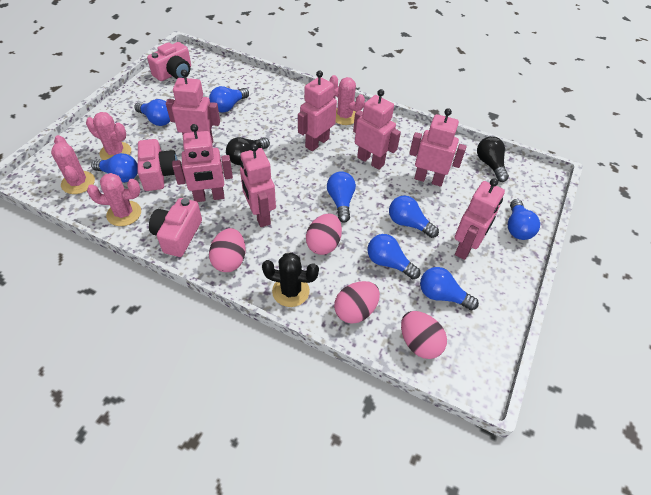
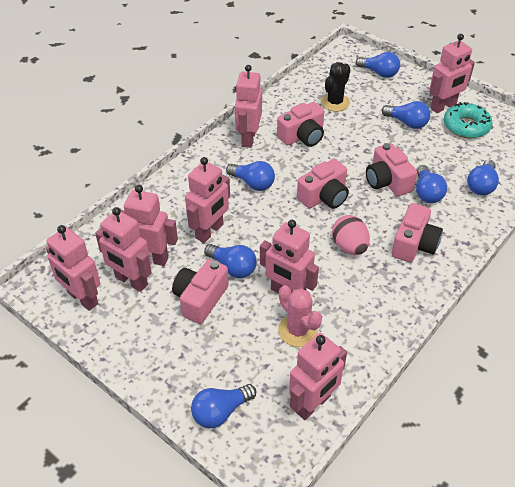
black light bulb: [226,137,270,165] [477,136,509,182] = 2 -> none = 0
blue light bulb: [91,153,138,182] [134,99,170,126] [209,86,249,112] [327,171,356,223] [367,234,420,279] [389,196,439,238] [420,267,479,310] [508,199,540,240] = 8 -> [191,384,256,428] [204,244,257,278] [226,161,275,191] [356,52,400,78] [382,101,430,129] [416,165,447,203] [467,160,499,195] = 7
pink cactus: [51,135,95,194] [86,112,131,160] [87,173,141,226] [330,75,365,125] = 4 -> [278,285,322,347] = 1
pink camera: [138,139,178,191] [147,42,191,81] [149,198,202,257] = 3 -> [172,259,229,324] [277,102,324,147] [297,159,349,209] [366,143,417,196] [392,203,443,262] = 5
pink egg: [209,228,246,272] [306,213,342,255] [334,281,380,324] [401,311,447,359] = 4 -> [332,215,370,255] = 1
pink robot: [166,70,220,144] [172,124,233,202] [240,144,276,227] [298,71,337,151] [353,89,401,170] [409,108,467,187] [454,178,505,260] = 7 -> [46,225,100,311] [95,207,151,292] [121,185,178,266] [185,157,230,243] [235,65,262,148] [260,220,319,294] [289,333,347,420] [430,34,475,113] = 8
turquoise donut: none = 0 -> [444,102,493,138] = 1

